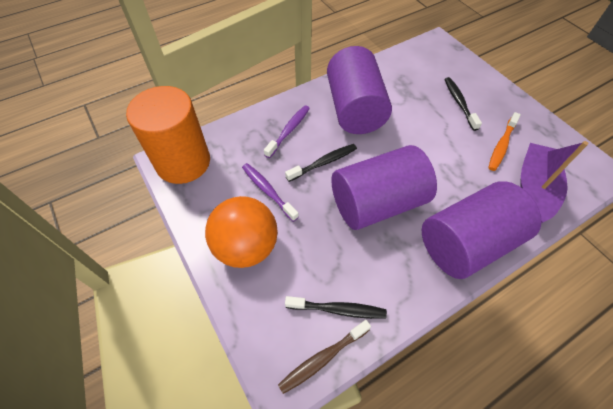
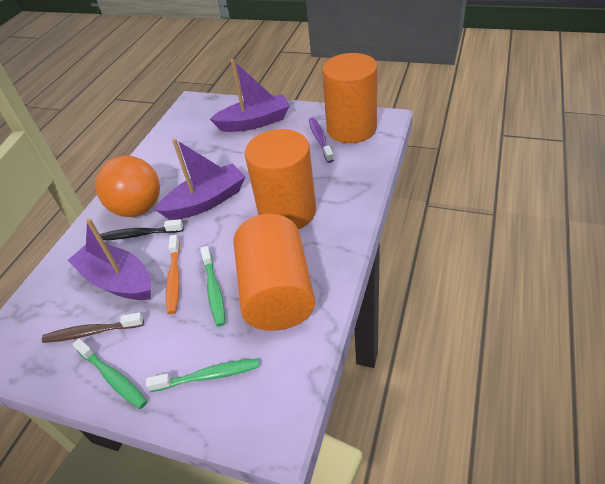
black toothbrush: [285,144,357,182] [285,296,387,319] [445,77,482,131] = 3 -> [100,219,184,240] = 1
green toothbrush: none = 0 -> [72,339,147,409] [146,358,260,392] [200,246,226,327] = 3
orange cylinder: [126,86,210,184] = 1 -> [234,214,315,331] [245,129,316,229] [322,53,377,143] = 3
purple boat: [520,141,588,223] = 1 -> [67,218,151,300] [155,138,246,220] [210,59,290,132] = 3
purple cylinder: [327,46,392,134] [331,145,437,230] [422,181,542,279] = 3 -> none = 0
purple toothbrush: [242,163,299,222] [264,105,310,158] = 2 -> [309,117,334,163] = 1

